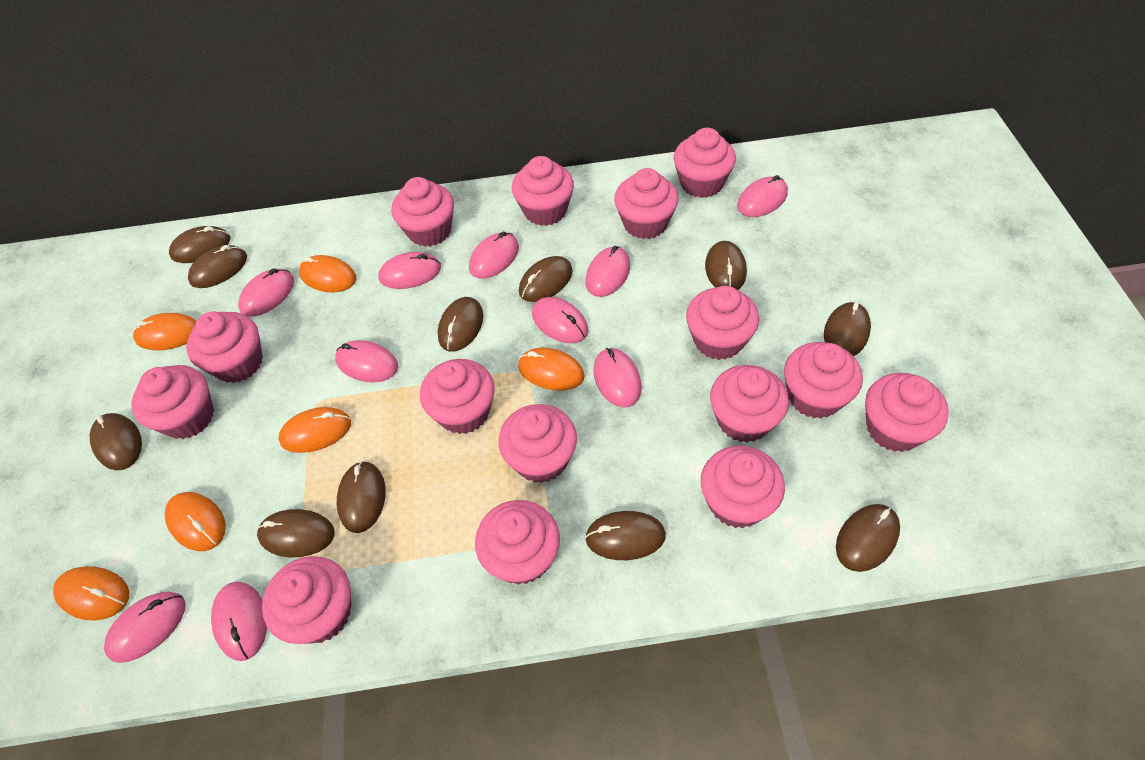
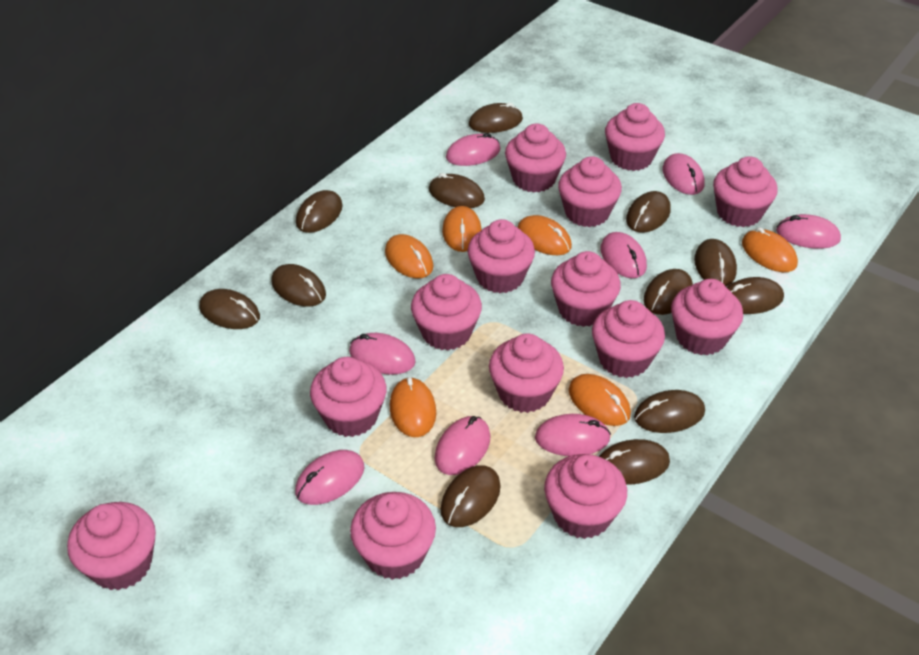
brown mouse: [90,413,142,470] [169,226,230,263] [188,245,247,288] [257,509,335,557] [337,461,386,533] [438,297,483,352] [519,256,573,302] [585,511,666,560] [705,241,747,290] [824,302,871,356] [836,504,900,572] = 11 -> [199,289,260,329] [271,264,326,307] [296,190,343,233] [429,173,485,208] [441,465,501,527] [469,103,523,133] [599,439,670,485] [626,191,671,233] [634,390,705,433] [643,269,693,315] [694,239,737,287] [726,277,784,314] = 12
pink cupcake: [131,365,214,439] [186,311,263,383] [262,556,351,644] [391,177,454,247] [420,359,495,434] [475,500,560,585] [499,404,577,483] [512,156,574,226] [614,168,679,239] [674,127,736,198] [686,286,759,360] [701,446,785,528] [710,365,789,443] [784,342,863,419] [865,373,949,452] = 15 -> [67,502,156,591] [310,357,386,437] [350,492,436,580] [411,274,482,350] [467,219,535,293] [489,333,564,413] [505,123,566,193] [544,454,627,539] [551,251,621,327] [558,156,622,227] [592,300,665,378] [605,103,665,171] [671,279,743,355] [713,156,778,227] = 14
pink mouse: [104,592,186,663] [211,582,267,661] [238,268,294,316] [335,340,398,382] [378,252,441,289] [469,232,519,278] [532,297,588,343] [585,246,630,297] [593,348,642,408] [737,175,788,217] = 10 -> [295,450,364,505] [349,333,416,375] [434,416,491,475] [446,133,500,166] [535,414,611,456] [601,232,647,278] [662,153,705,195] [776,214,841,249] = 8

